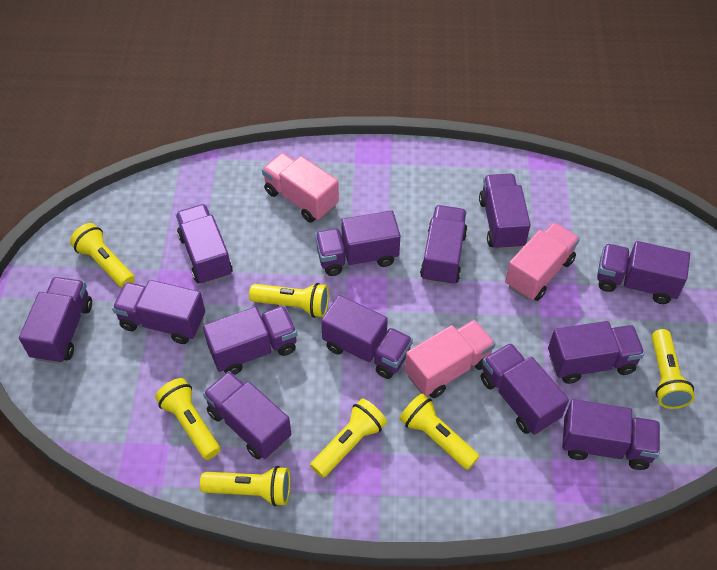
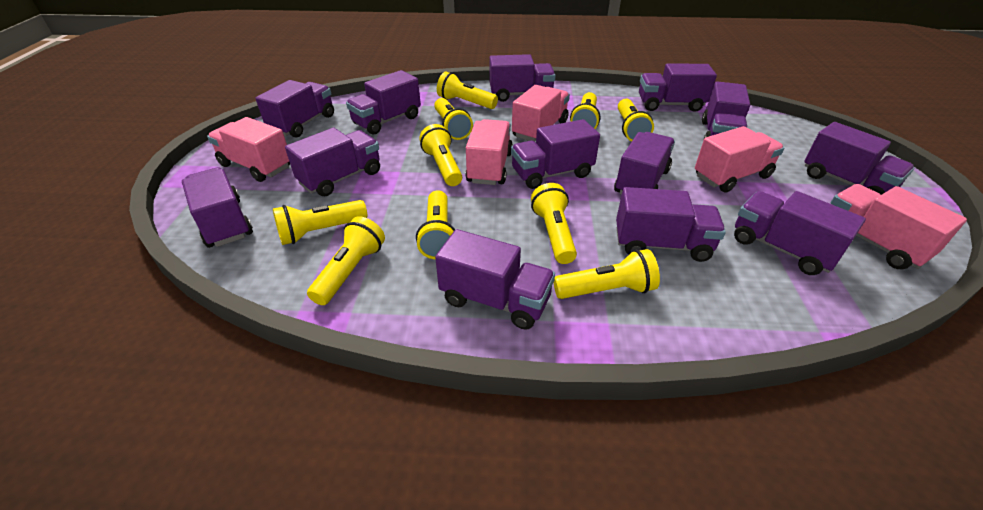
pink truck: [262,153,339,223] [405,320,496,398] [505,222,580,301] = 3 -> [207,117,290,182] [465,119,513,185] [512,85,570,141] [695,126,784,193] [831,184,967,269] = 5
yellow flashlight: [70,223,135,288] [155,378,220,460] [200,466,291,506] [249,283,329,318] [310,398,387,478] [400,393,479,470] [652,329,695,409] = 7 -> [273,200,367,245] [307,216,385,305] [416,190,455,259] [419,124,462,186] [434,98,473,140] [437,72,498,109] [531,183,577,264] [554,249,660,299] [570,92,601,129] [618,99,654,141] = 10

